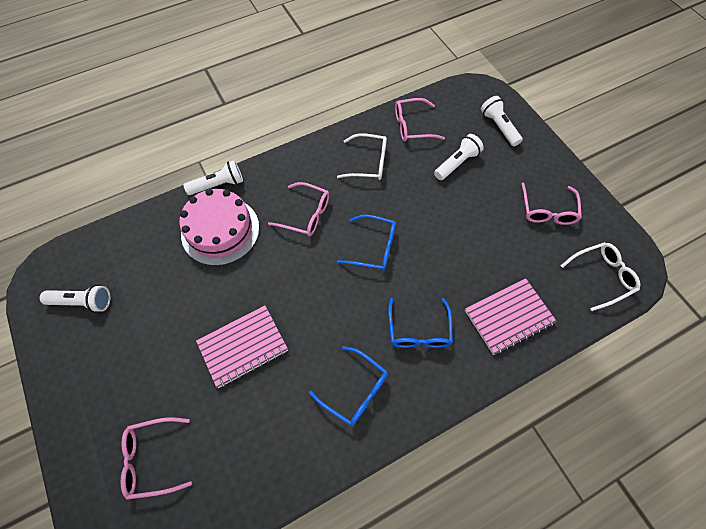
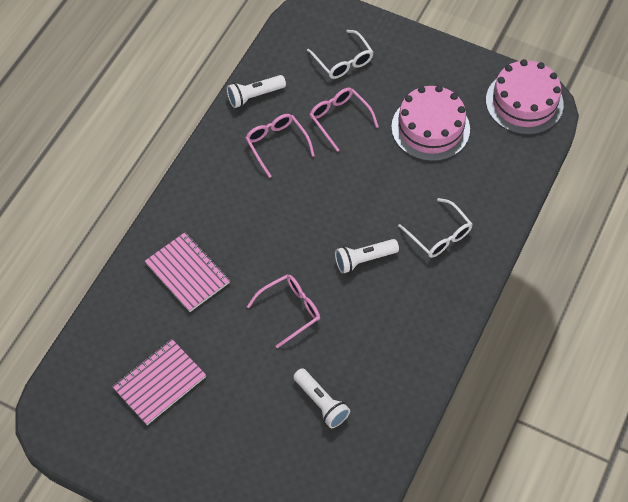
blue glasses: [309,346,388,426] [337,214,396,271] [388,298,453,348] = 3 -> none = 0
pink cake: [179,189,259,266] = 1 -> [391,85,470,161] [486,59,564,135] = 2
pink glasses: [121,417,192,500] [268,182,329,236] [395,98,445,142] [521,182,582,225] = 4 -> [245,114,315,178] [247,274,320,348] [310,88,379,152] = 3
white flashlight: [40,285,110,313] [183,160,243,195] [434,134,484,180] [481,96,523,146] = 4 -> [227,75,286,108] [293,368,350,428] [335,239,399,274] = 3

